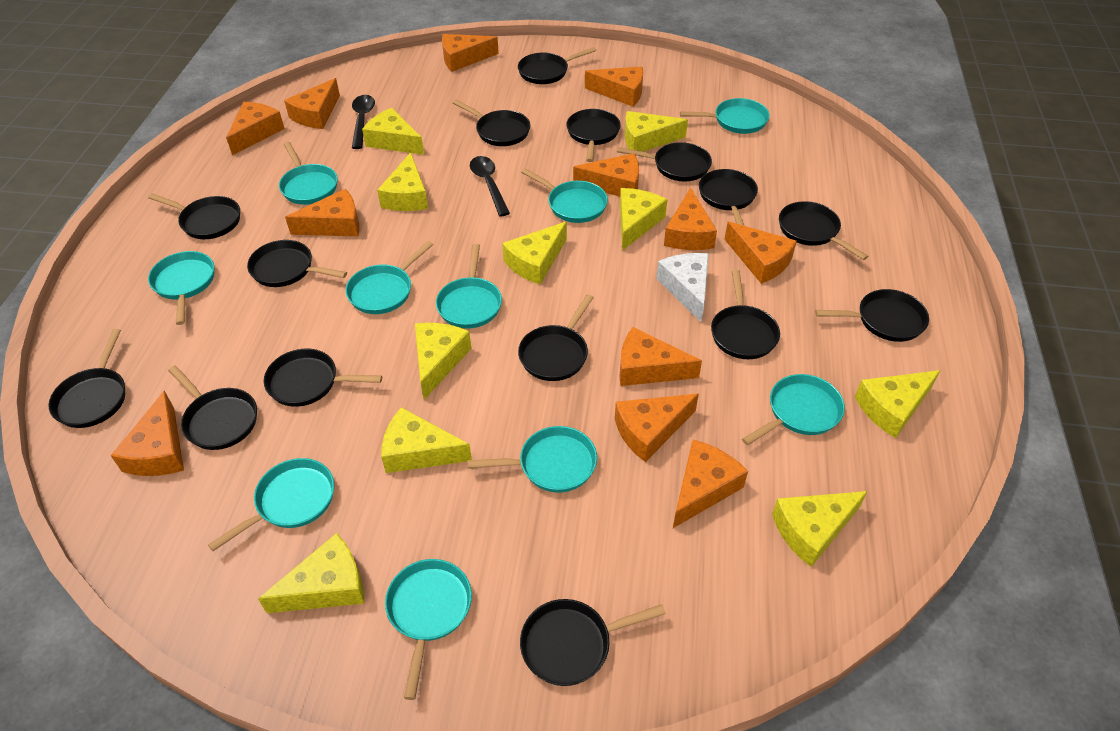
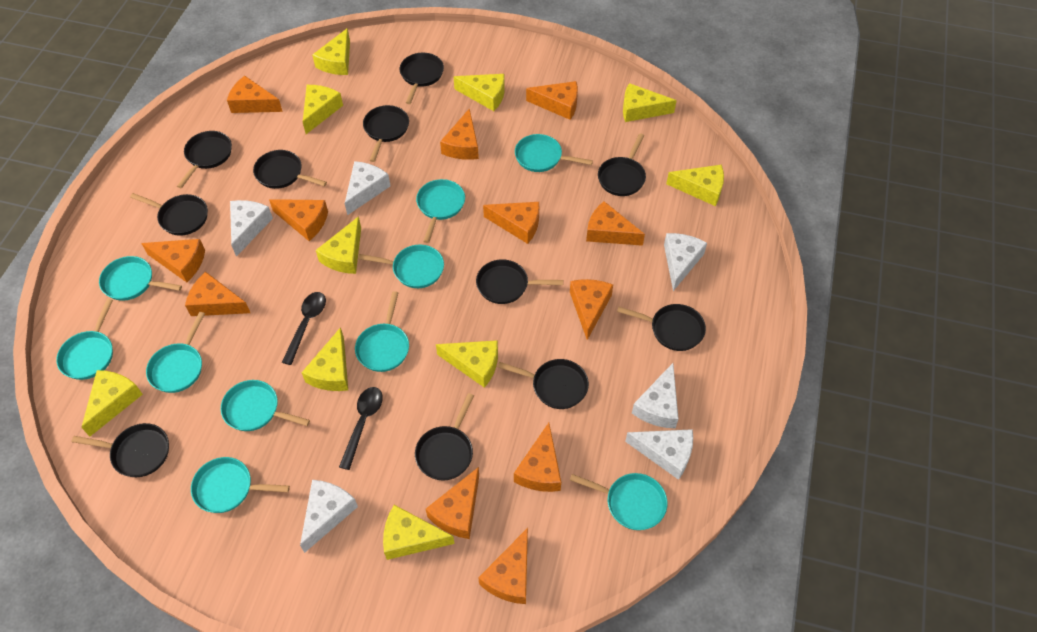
black pan: [48,329,125,428] [148,193,240,239] [168,366,257,450] [247,240,347,287] [264,349,382,407] [453,100,530,146] [518,47,597,84] [518,294,594,381] [520,599,666,686] [566,109,621,162] [617,142,712,181] [699,169,758,226] [711,270,780,359] [779,201,868,260] [815,289,929,342] = 15 -> [72,423,169,477] [130,193,208,236] [177,131,232,188] [253,150,327,189] [363,105,409,162] [400,53,444,104] [415,393,474,480] [476,259,563,304] [498,359,589,409] [598,133,646,196] [617,304,706,351] = 11
white cheese: [656,253,709,323] = 1 -> [230,200,273,257] [300,480,358,553] [345,161,390,215] [625,429,693,480] [632,363,679,429] [664,233,707,291] = 6

